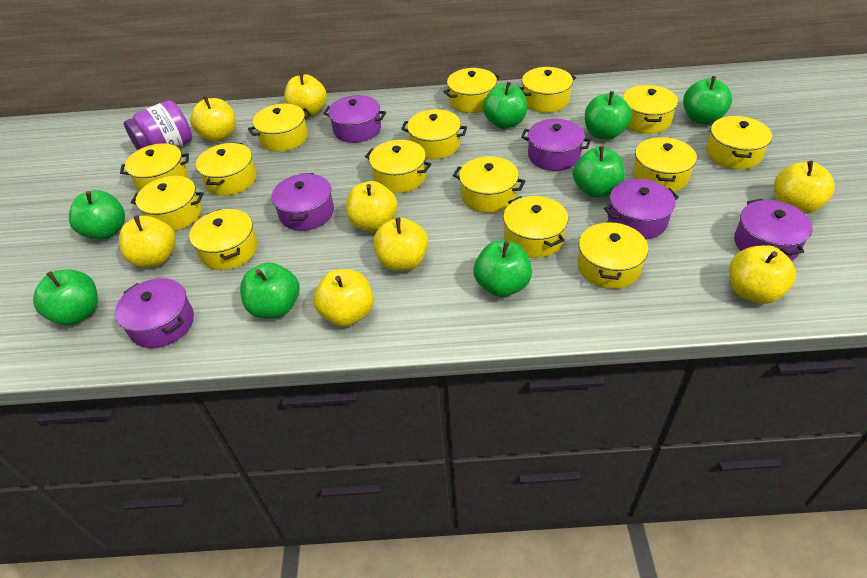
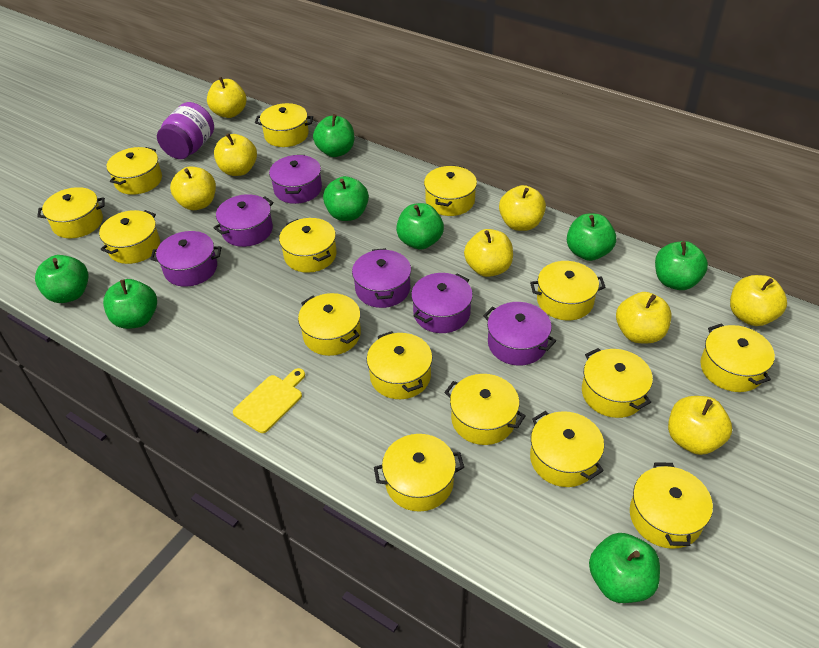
yellow cutting board: none = 0 -> [233,368,305,433] = 1

